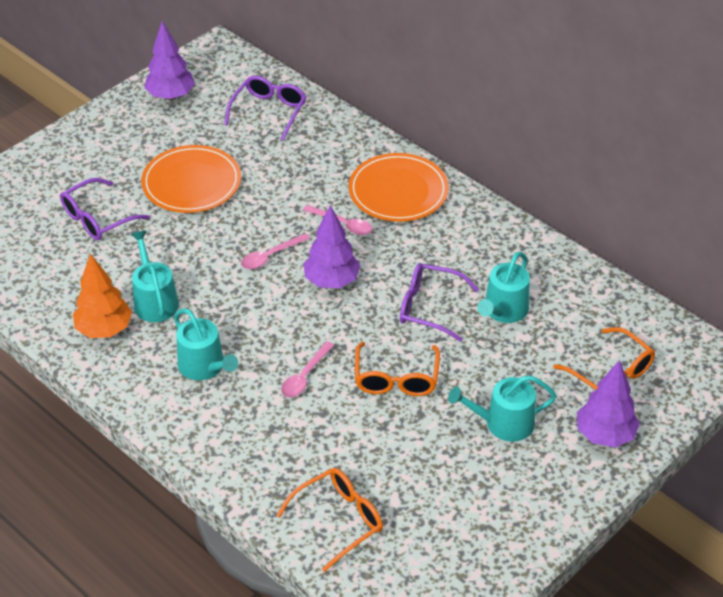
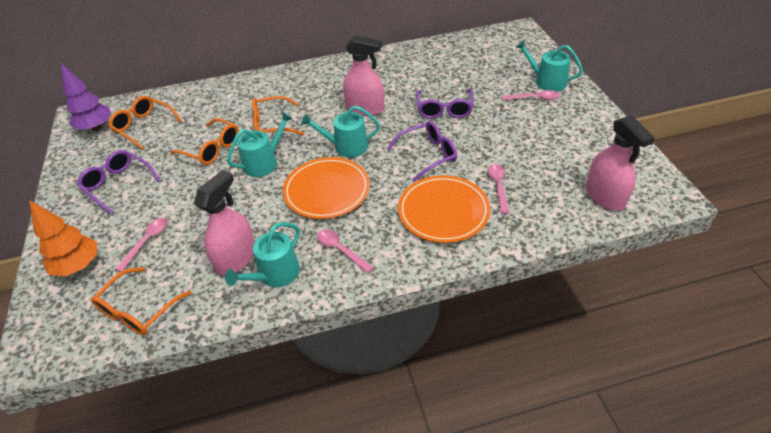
orange glasses: [276,468,383,572] [355,342,440,396] [553,327,655,390] = 3 -> [91,267,192,335] [108,96,182,150] [170,118,239,165] [252,96,304,135] = 4
pink spoon: [241,233,310,269] [281,341,334,397] [303,205,373,235] = 3 -> [115,218,168,272] [317,229,373,273] [488,164,509,214] [502,90,560,100] = 4
pink spray bottle: none = 0 -> [194,170,255,276] [343,36,384,116] [586,115,655,211] = 3
purple tree: [144,21,195,100] [303,205,361,288] [577,360,640,447] = 3 -> [61,64,111,131] = 1

